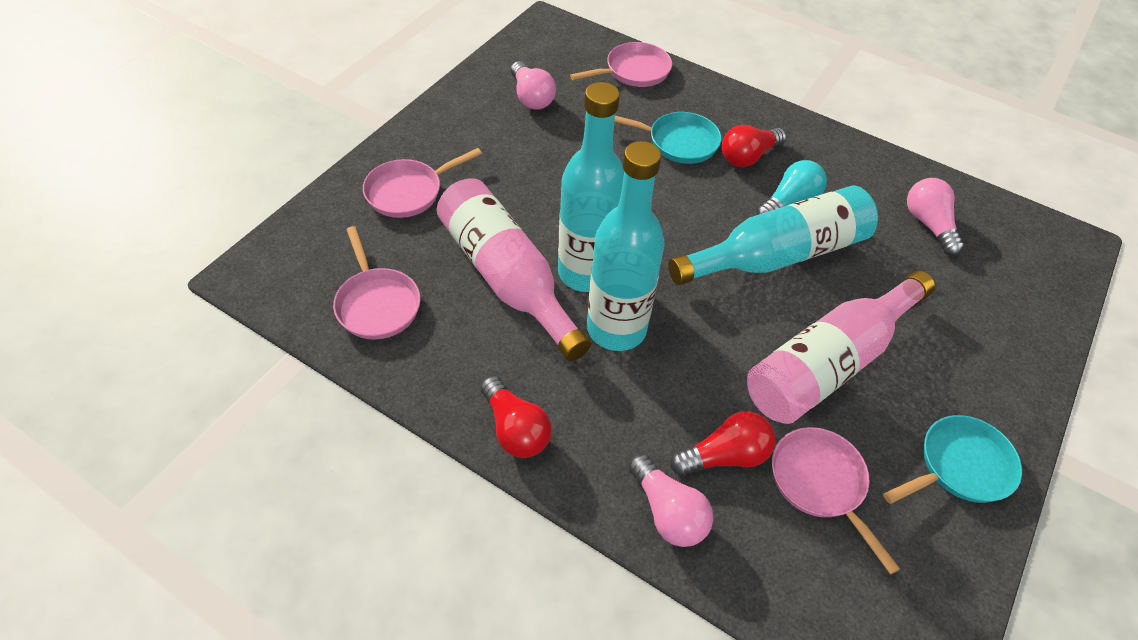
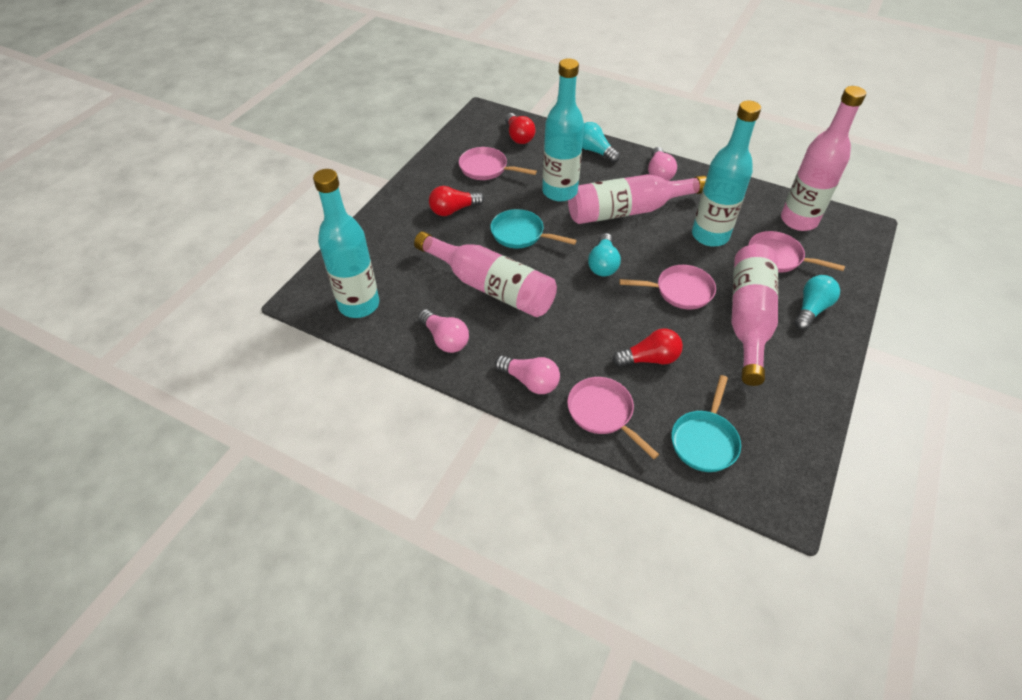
pink bottle: [437,178,591,361] [747,271,935,424] = 2 -> [414,231,557,317] [568,174,707,224] [731,244,778,386] [781,86,866,231] = 4
turquoise light bulb: [757,160,827,215] = 1 -> [582,122,620,163] [588,233,621,276] [794,275,840,330] = 3

